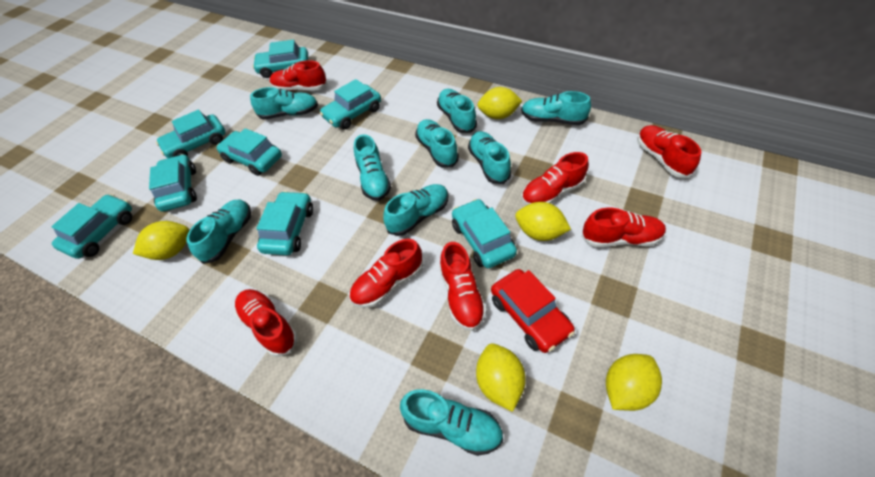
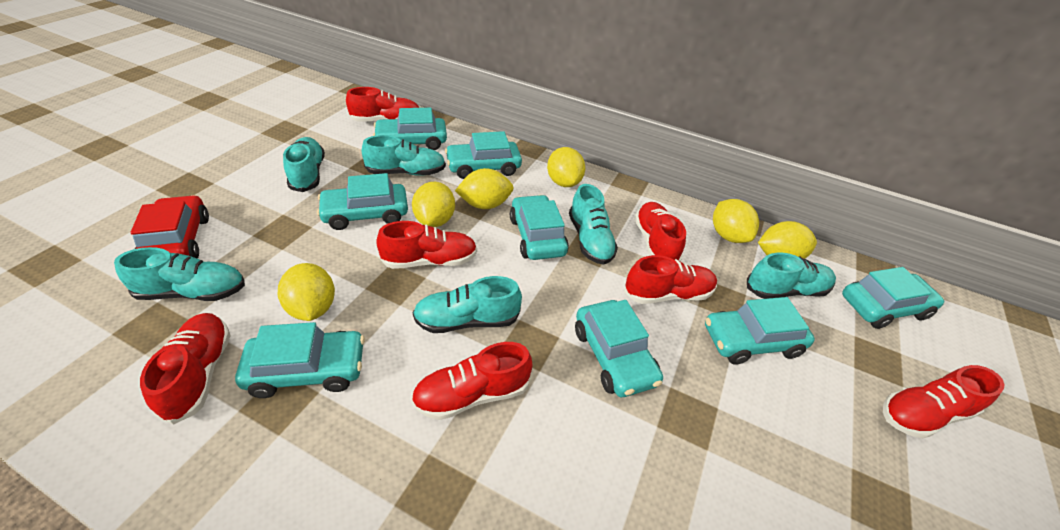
turquoise shoe: [186,200,251,264] [250,87,318,120] [354,134,391,201] [383,184,449,236] [400,389,503,456] [415,119,459,168] [437,89,477,133] [468,131,511,184] [521,91,591,125] = 9 -> [114,247,245,301] [283,137,325,192] [362,135,446,176] [413,276,522,333] [569,184,618,265] [747,253,836,299] = 6
yellow lemon: [133,221,189,260] [476,343,526,412] [477,87,522,119] [515,202,571,241] [606,354,662,411] = 5 -> [278,263,335,321] [412,182,455,227] [455,168,514,209] [547,147,585,187] [713,199,759,243] [758,221,817,259] = 6

